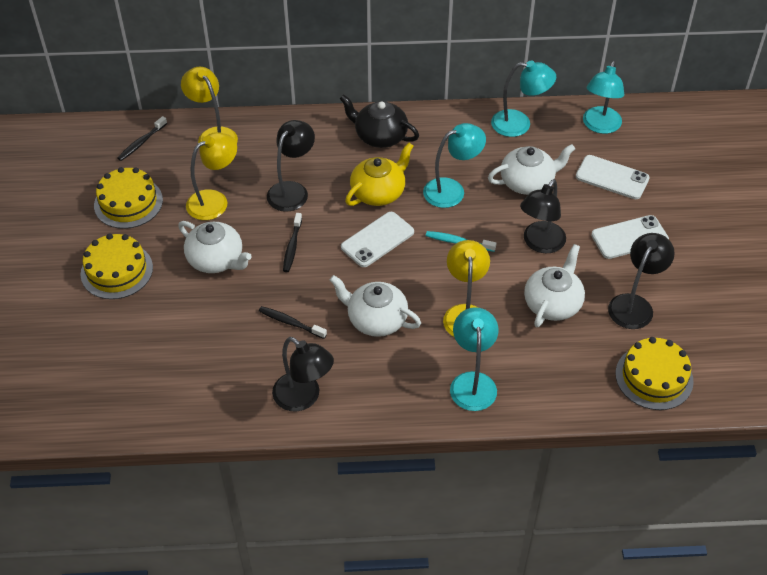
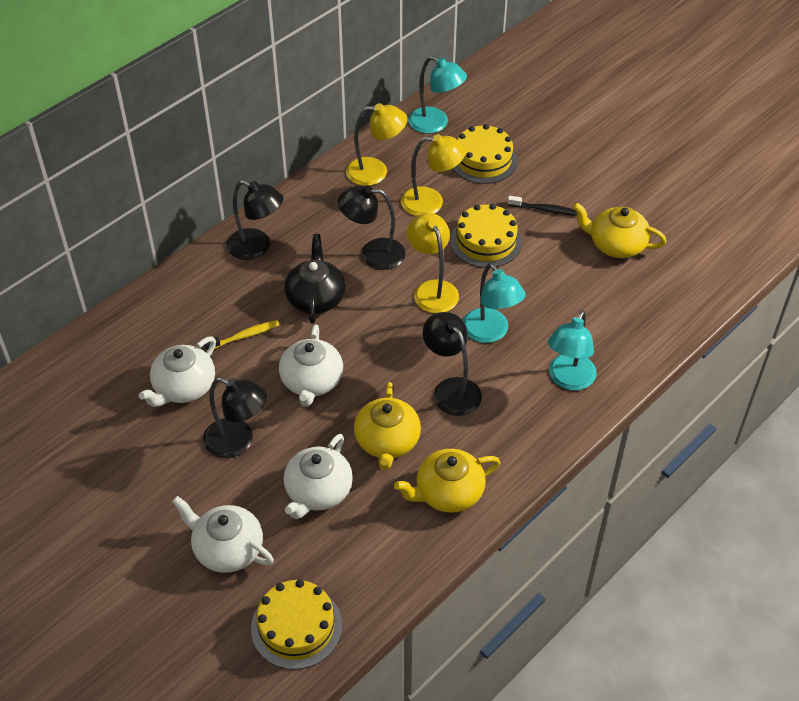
black toothbrush: [117,116,167,161] [259,306,327,339] [283,213,302,272] = 3 -> [508,196,577,216] = 1
turquoise lamp: [423,123,486,208] [450,307,499,411] [491,61,556,137] [583,61,624,134] = 4 -> [408,56,467,134] [463,263,526,343] [548,310,597,390] = 3
turquoise toothbrush: [426,231,496,252] = 1 -> none = 0
white phone: [341,212,414,267] [576,155,650,199] [591,215,669,259] = 3 -> none = 0
yellow teapot: [345,143,413,206] = 1 -> [354,382,421,470] [394,449,500,513] [573,202,666,258] = 3
yellow toothbrush: none = 0 -> [205,320,279,350] = 1

